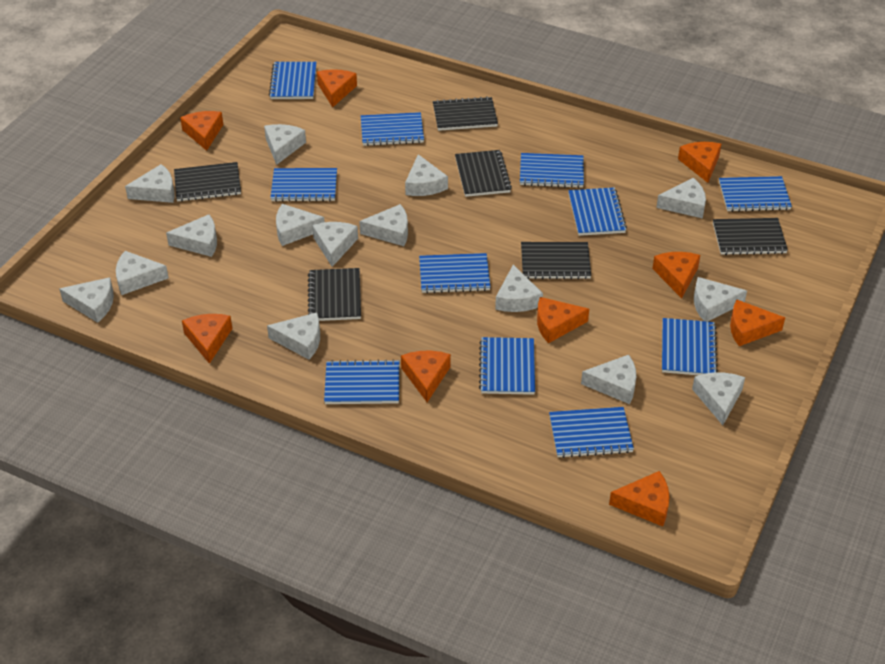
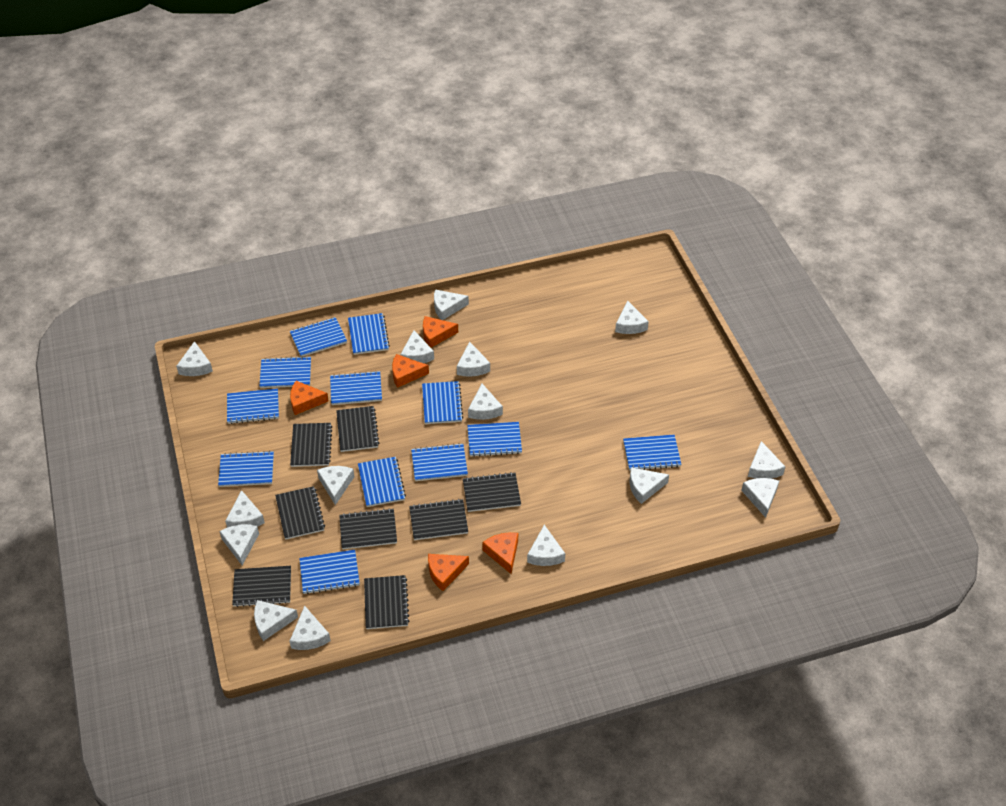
black notebook: [174,162,241,201] [308,268,361,321] [433,96,498,131] [455,150,512,197] [521,242,591,279] [713,218,788,255] = 6 -> [232,566,291,607] [275,486,325,540] [290,423,332,467] [336,406,379,452] [339,508,397,549] [364,575,410,629] [409,499,468,540] [463,472,521,512] = 8
blue notebook: [269,62,316,99] [270,168,337,202] [324,359,399,404] [361,112,424,146] [419,253,490,293] [479,337,535,395] [520,153,584,188] [549,407,634,458] [568,187,627,236] [662,318,718,375] [719,176,792,212] = 11 -> [218,451,274,487] [227,388,279,424] [259,356,311,388] [290,317,347,357] [299,550,360,594] [330,371,382,405] [348,313,390,355] [358,457,406,507] [411,443,468,481] [422,381,463,424] [467,422,522,457] [623,435,682,471] = 12
orange cheese: [180,111,224,151] [182,314,232,364] [317,69,357,107] [401,350,451,402] [537,297,589,343] [609,471,670,527] [652,252,700,298] [678,142,721,183] [730,300,785,346] = 9 -> [290,381,329,415] [392,354,429,388] [423,316,458,348] [428,554,469,591] [482,532,518,574] = 5

